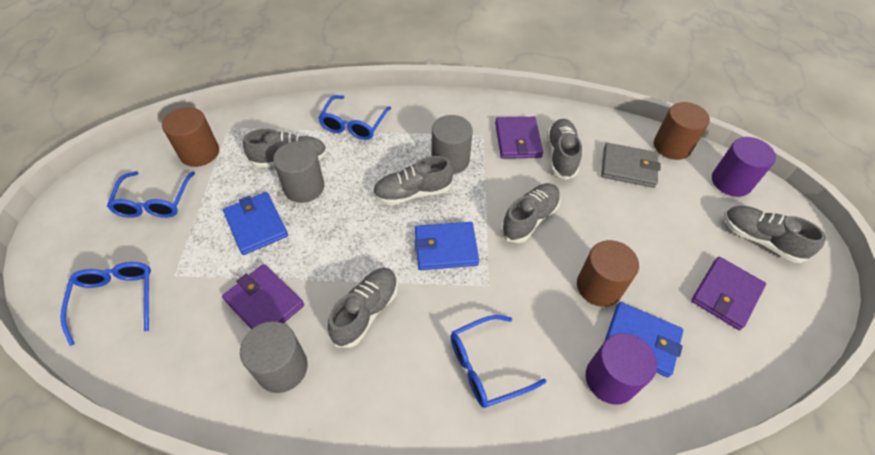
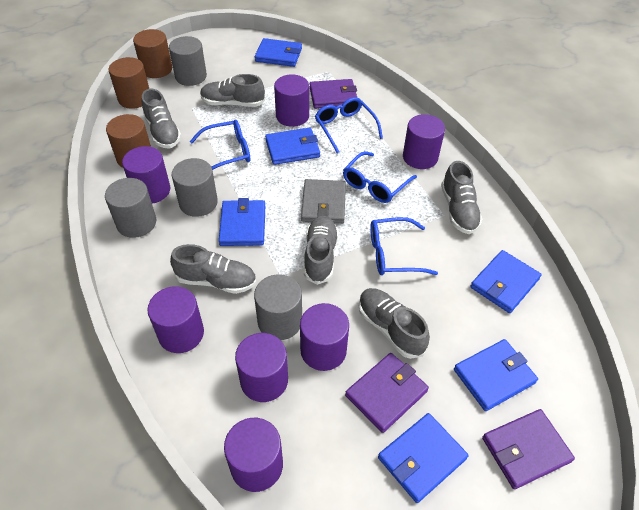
blue wallet: [223,192,288,255] [414,222,479,270] [605,302,683,377] = 3 -> [219,198,265,246] [255,38,302,67] [265,127,320,165] [378,413,469,503] [454,339,538,411] [470,250,542,313] = 6
grey cylinder: [240,321,308,393] [273,141,324,203] [431,115,473,174] = 3 -> [105,178,156,238] [169,36,207,86] [172,158,218,217] [254,274,302,340] = 4
purple cylinder: [586,333,657,404] [712,137,776,197] = 2 -> [122,146,170,204] [147,286,204,353] [224,418,283,492] [235,333,288,402] [274,74,309,127] [300,303,349,371] [403,114,445,169] = 7

